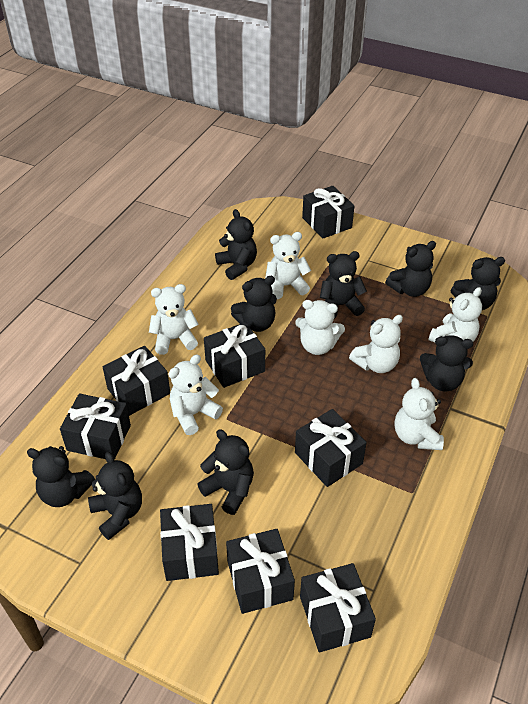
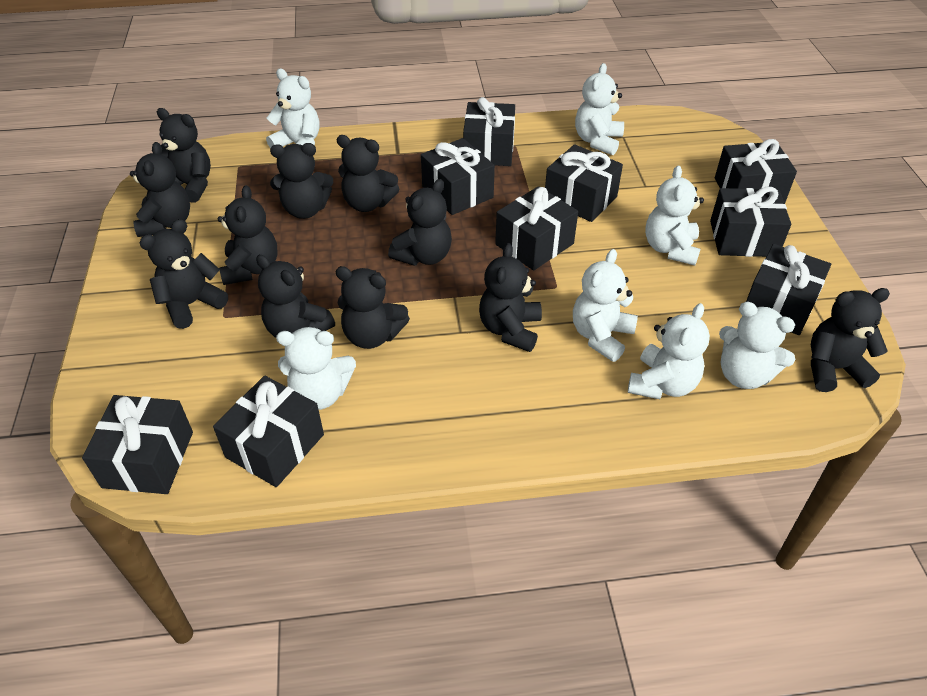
black gift: [60,393,131,460] [103,346,170,416] [160,504,219,581] [204,322,265,388] [226,529,295,614] [295,409,367,487] [300,563,376,652] [302,186,354,238] = 8 -> [82,395,193,494] [213,376,324,487] [421,138,495,215] [463,97,515,166] [495,186,578,271] [545,144,623,222] [710,187,791,257] [715,139,797,204] [746,244,831,335] = 9
black teddy bear: [27,446,95,507] [88,452,142,540] [197,430,254,515] [215,209,257,280] [231,276,277,332] [320,251,367,318] [385,241,436,297] [420,336,473,391] [450,257,505,310] = 9 -> [130,142,190,237] [140,219,228,329] [157,108,211,203] [218,185,277,285] [256,255,335,338] [270,143,333,219] [335,266,410,349] [337,135,399,212] [388,179,452,266] [479,243,542,352] [811,288,890,392] = 11

